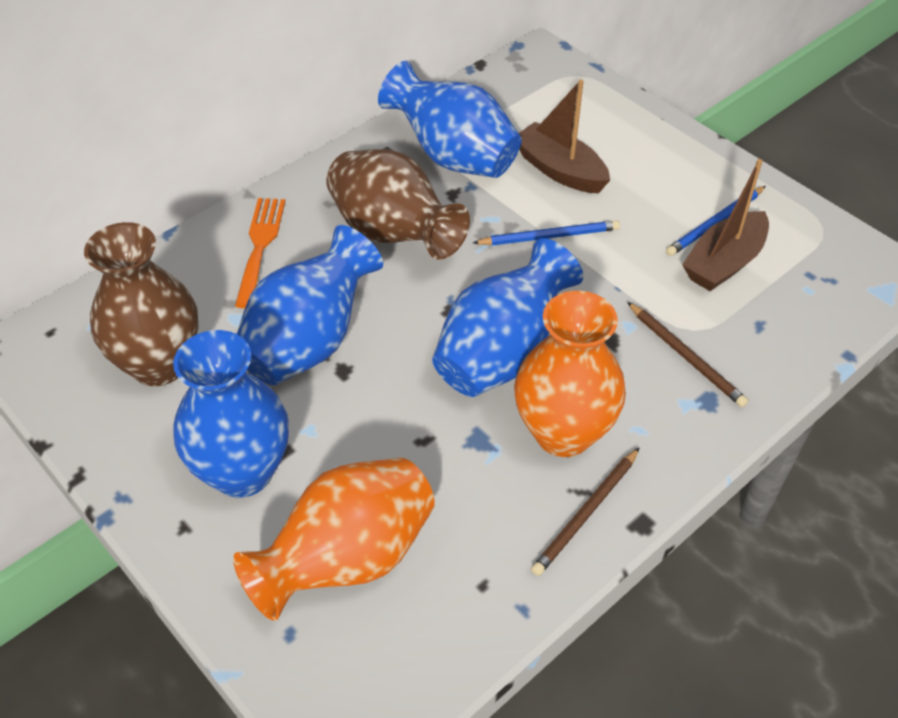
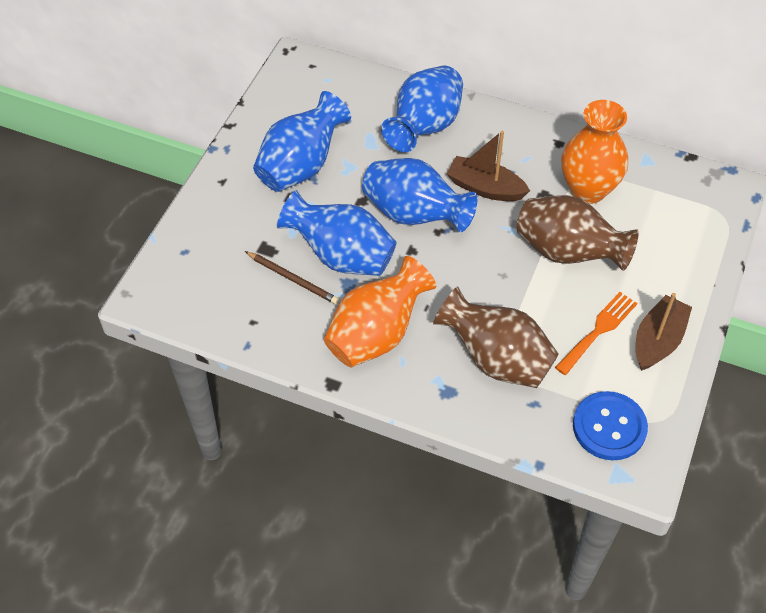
blue button: none = 0 -> [573,391,648,460] = 1
blue pencil: [473,220,620,246] [666,186,766,256] = 2 -> none = 0
brown pencil: [531,447,640,576] [627,302,748,407] = 2 -> [245,251,339,304] = 1

